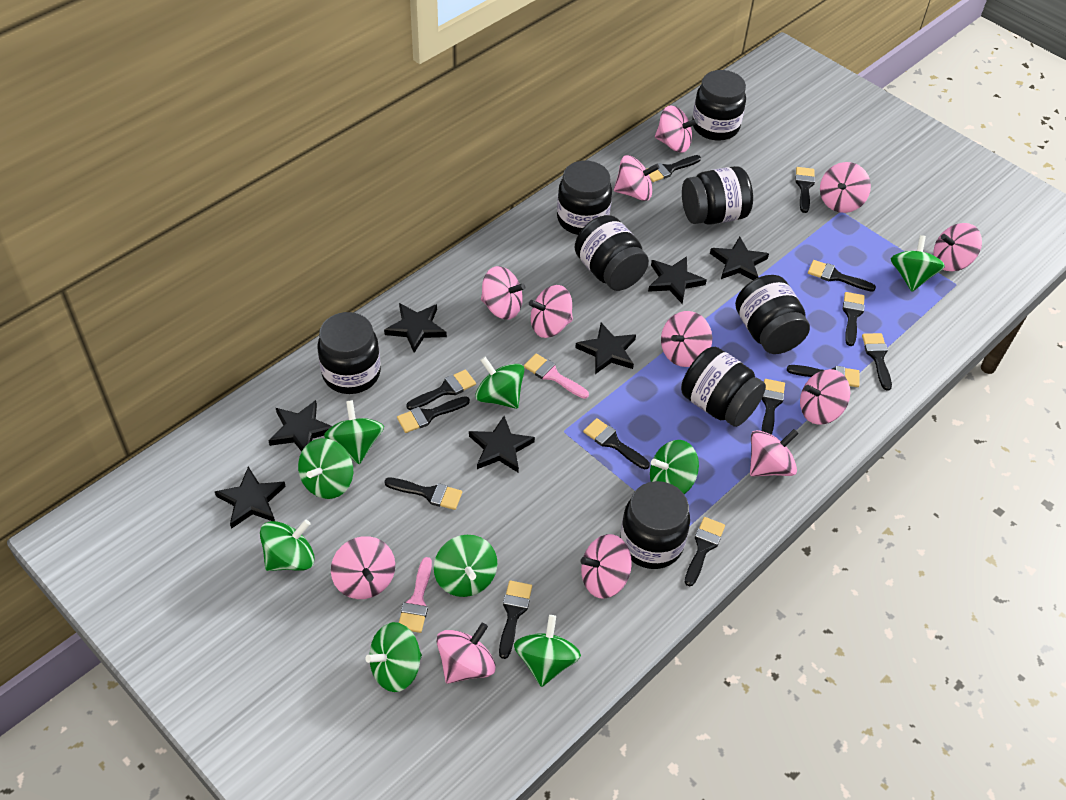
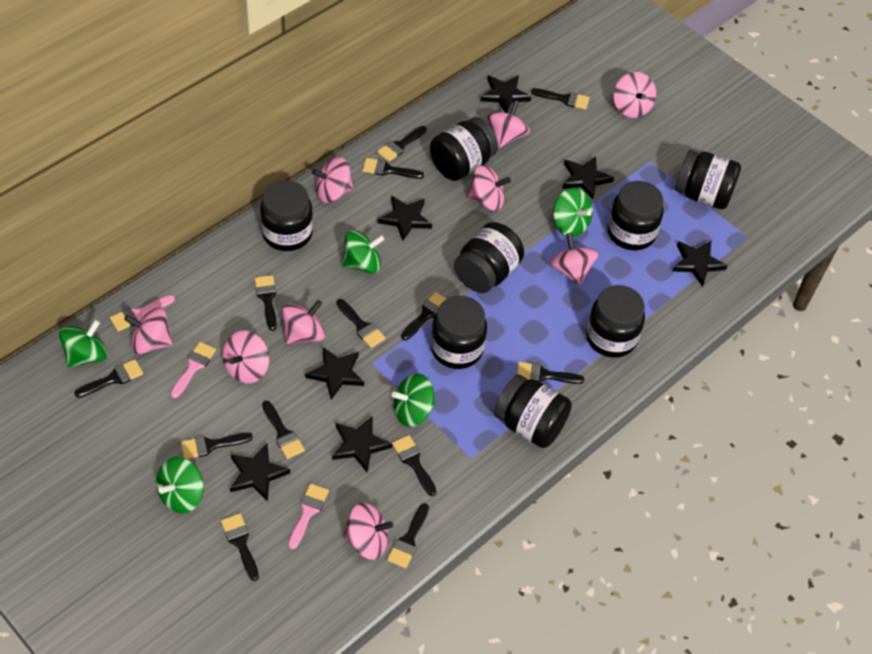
green spinning top: [260,520,315,571] [298,438,353,499] [324,400,384,464] [365,622,422,692] [434,535,497,597] [475,357,525,409] [514,615,581,687] [650,440,699,494] [891,235,945,292] = 9 -> [59,320,107,368] [156,457,204,513] [342,230,384,273] [392,374,435,427] [553,188,593,237] = 5
pink brush: [399,557,432,633] [524,353,589,399] = 2 -> [110,295,175,332] [171,342,216,398] [288,483,329,549] = 3
pink spinning top: [331,536,395,599] [436,623,495,684] [481,266,525,320] [529,285,573,338] [580,534,632,598] [614,155,660,201] [655,105,698,153] [661,311,712,367] [750,429,799,476] [800,369,850,425] [820,162,871,213] [933,223,982,271] = 12 -> [124,308,173,354] [222,331,270,383] [282,300,325,344] [312,157,353,203] [343,503,393,560] [467,165,511,211] [486,100,530,148] [550,233,599,286] [614,72,656,118] = 9

